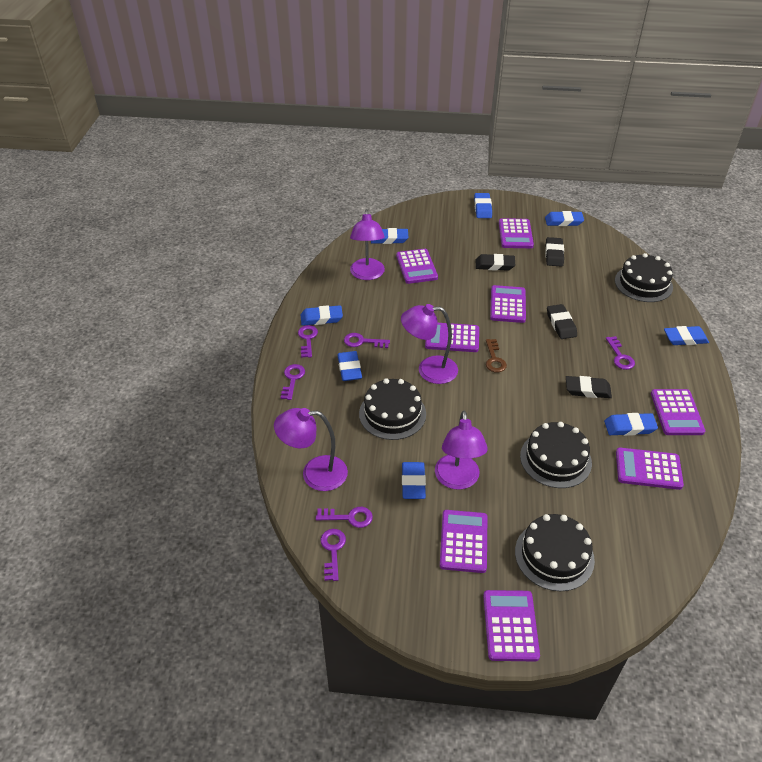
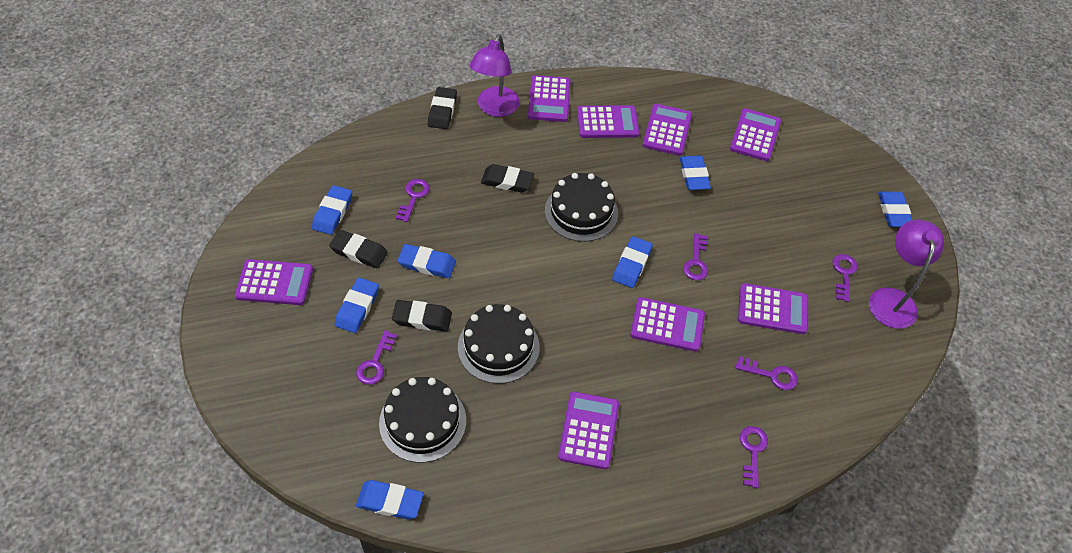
black cake: [359,378,426,440] [515,514,595,591] [520,422,592,488] [615,253,673,302] = 4 -> [379,377,466,463] [458,304,540,384] [545,173,618,242] = 3
blue eraser: [301,305,343,326] [337,351,362,381] [371,228,408,244] [402,462,426,499] [474,193,492,218] [545,211,584,226] [604,413,658,436] [664,326,709,345] = 8 -> [312,185,352,235] [335,277,379,333] [356,480,424,519] [398,244,456,278] [612,236,653,288] [680,156,711,190] [878,192,912,227] = 7
brown key: [486,339,507,373] = 1 -> none = 0
purple lamp: [274,408,348,491] [350,209,385,280] [401,304,458,384] [435,411,488,490] = 4 -> [470,34,520,117] [869,220,944,329] = 2

